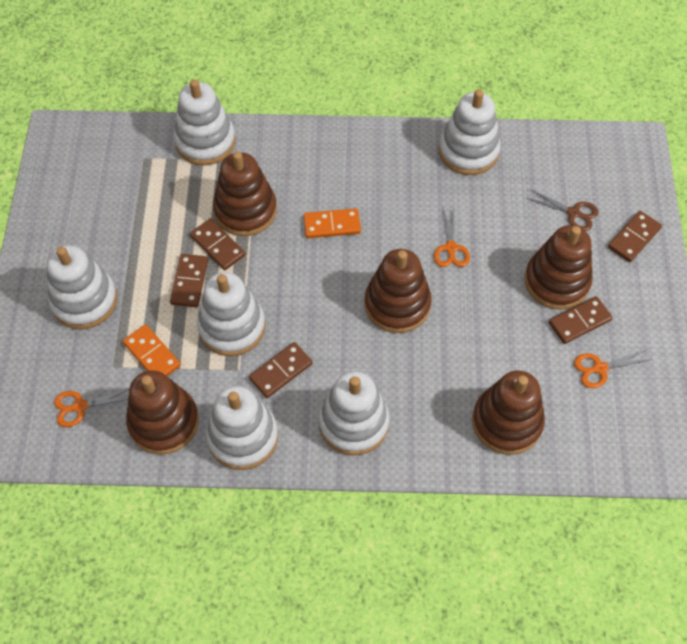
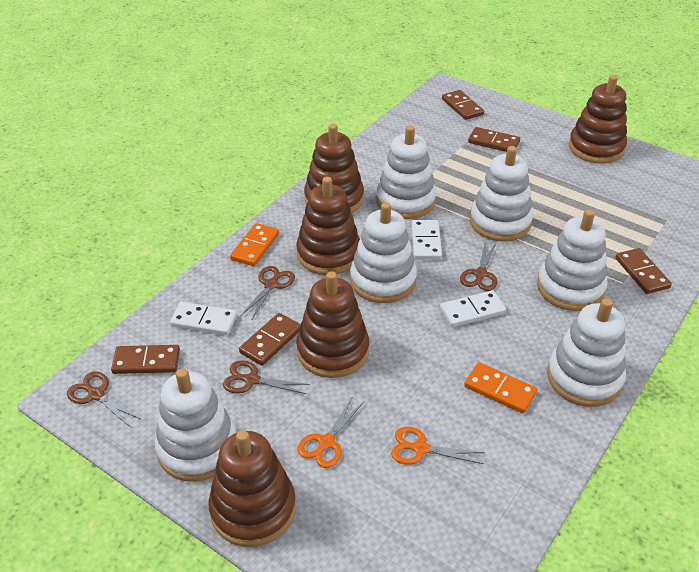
brown scissors: [526,190,599,231] = 1 -> [67,371,140,427] [223,360,310,394] [241,266,295,319] [460,242,497,291] = 4
orange scissors: [54,388,130,427] [434,208,470,267] [574,350,653,388] = 3 -> [297,398,364,468] [391,426,485,465] = 2
white domino: none = 0 -> [170,302,237,335] [411,220,442,260] [440,290,506,327] = 3

